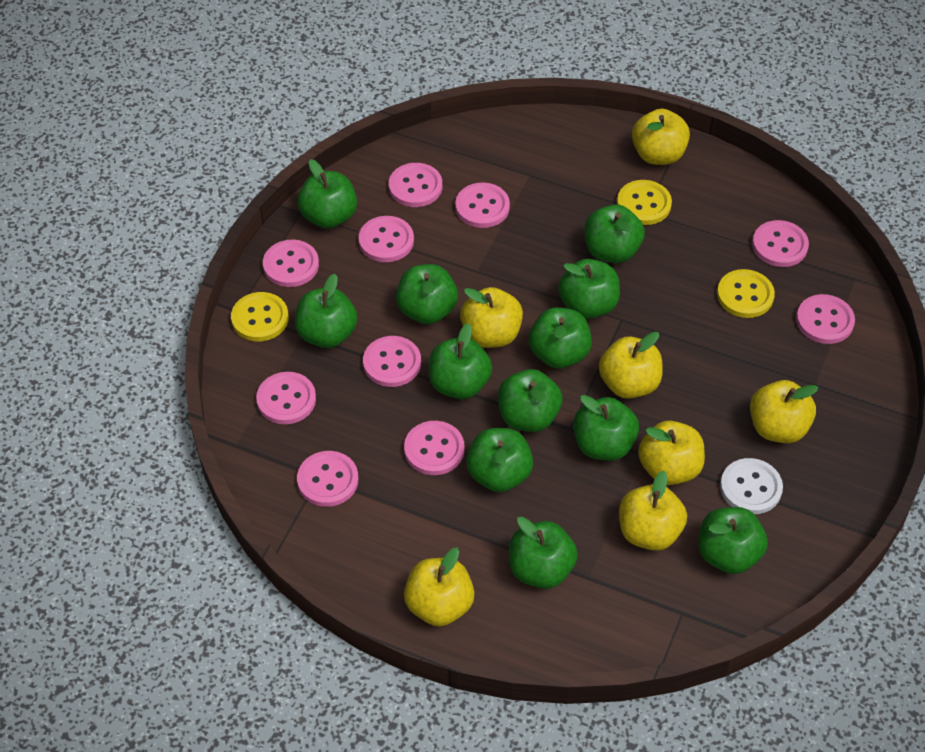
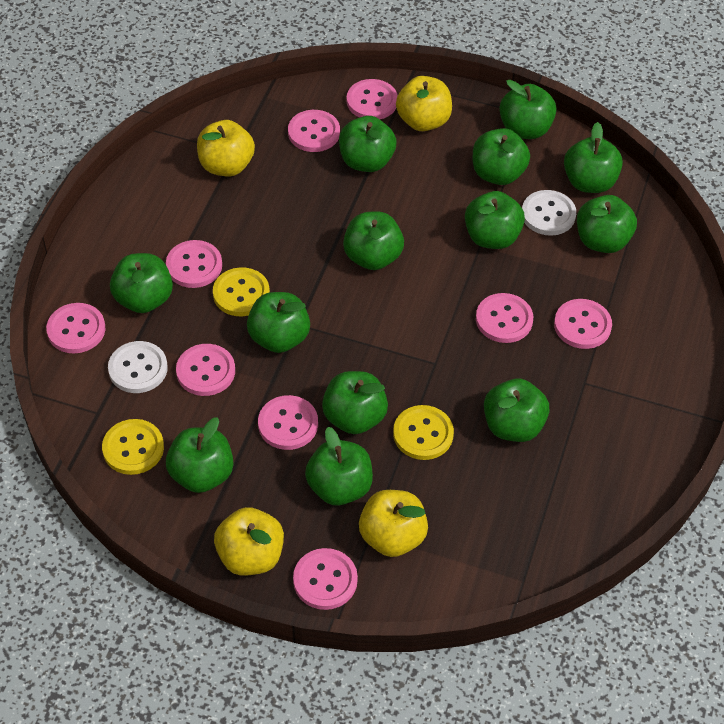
green apple: [295,274,358,348] [297,159,357,229] [396,264,458,324] [429,323,493,399] [466,428,533,492] [498,369,562,432] [509,517,578,589] [529,307,592,369] [558,259,620,319] [573,395,639,461] [584,204,645,263] [698,507,768,574] = 12 -> [110,253,173,313] [166,417,233,493] [247,292,310,353] [305,427,373,505] [322,371,388,434] [339,116,396,172] [343,211,404,270] [465,191,525,249] [473,128,530,185] [484,379,549,442] [499,80,557,139] [564,122,623,193] [577,195,637,253] = 13
pink button: [256,372,316,424] [263,240,319,287] [297,451,358,507] [359,216,414,262] [363,336,421,387] [389,163,442,207] [404,421,465,475] [455,183,510,228] [752,220,809,267] [796,294,855,344] = 10 -> [46,303,105,353] [166,240,222,288] [176,344,235,396] [258,395,318,450] [288,110,340,152] [293,548,358,610] [347,79,398,119] [476,293,533,343] [554,299,612,349] = 9
white button: [720,458,783,514] = 1 -> [108,341,168,393] [522,190,576,236] = 2
yellow apple: [404,547,475,626] [460,287,523,348] [599,332,663,399] [619,471,687,551] [632,109,690,165] [638,421,705,485] [750,380,819,443] = 7 -> [197,120,255,177] [214,507,284,576] [359,490,428,557] [396,76,452,131] = 4

